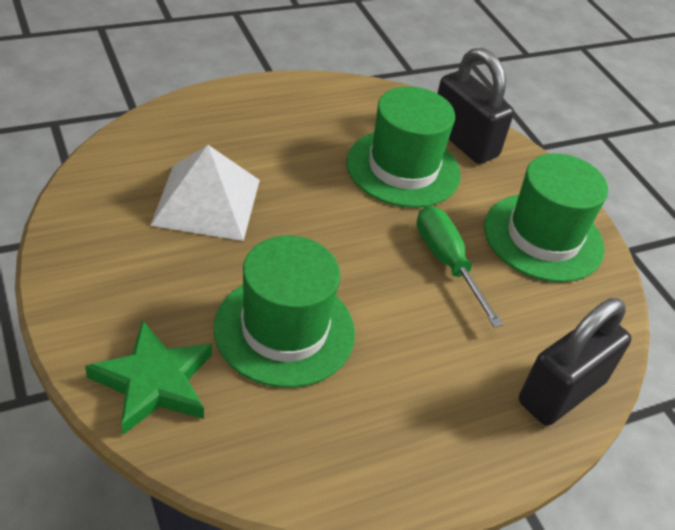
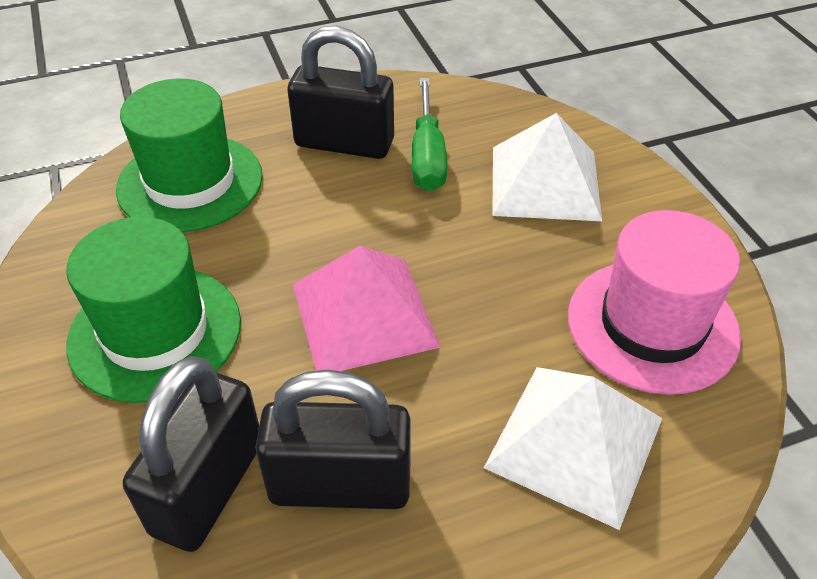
black padlock: [437,48,514,164] [519,298,631,426] = 2 -> [123,356,259,552] [255,370,411,509] [287,26,394,159] = 3
green hat: [214,236,355,388] [346,86,461,208] [484,153,608,282] = 3 -> [66,217,241,403] [116,79,263,232] = 2
green star: [85,320,212,435] = 1 -> none = 0
pink hat: none = 0 -> [568,210,741,395] = 1
pink pyramid: none = 0 -> [293,246,441,371] = 1
white pyramid: [150,145,260,241] = 1 -> [484,367,662,530] [492,113,602,221] = 2

